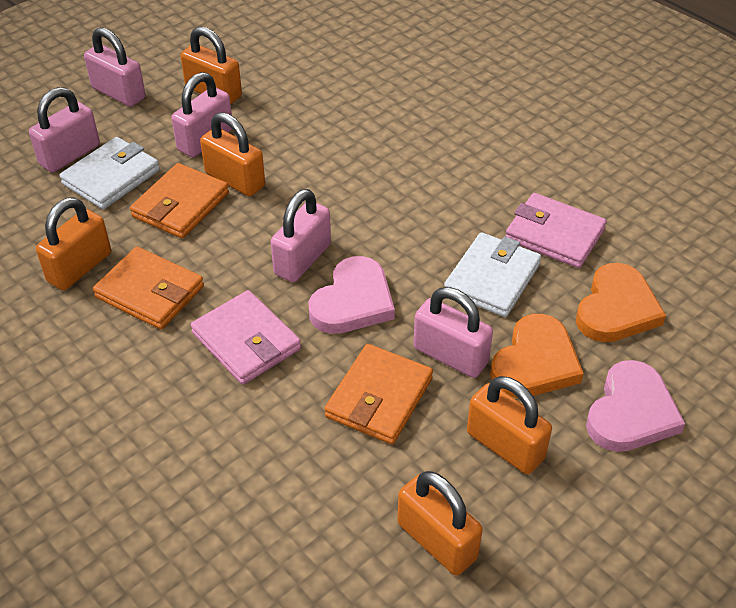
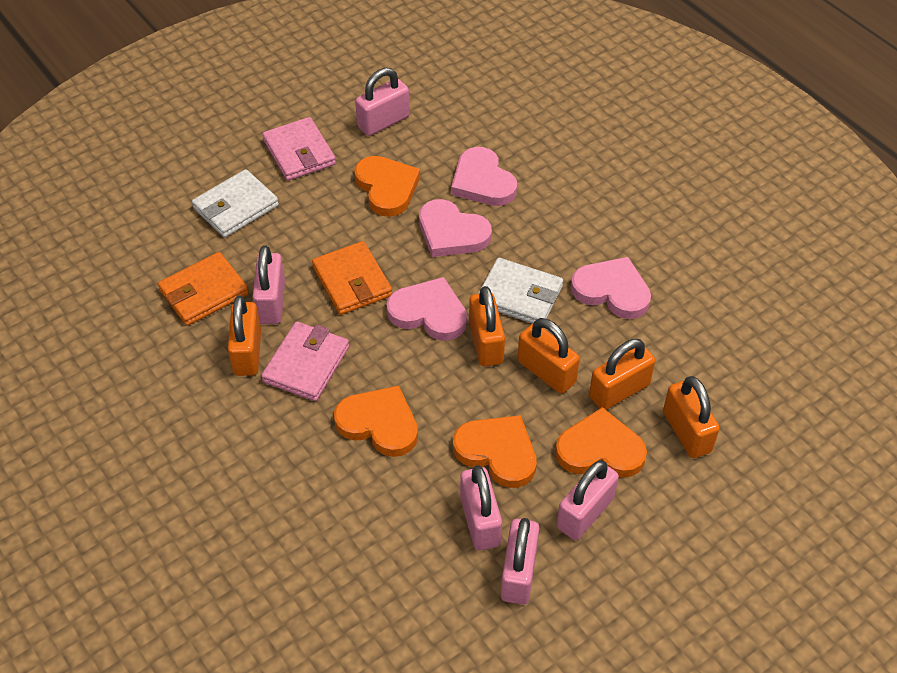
orange heart: [490,314,584,398] [576,263,666,342] = 2 -> [334,386,418,457] [354,156,420,217] [453,415,537,488] [555,407,647,478] = 4
orange wallet: [93,247,204,329] [130,163,229,238] [324,344,433,444] = 3 -> [158,252,249,326] [312,241,392,315] = 2
pink heart: [308,256,395,334] [586,360,685,452] = 2 -> [386,277,467,341] [419,199,492,257] [451,147,517,206] [571,257,651,319] = 4

